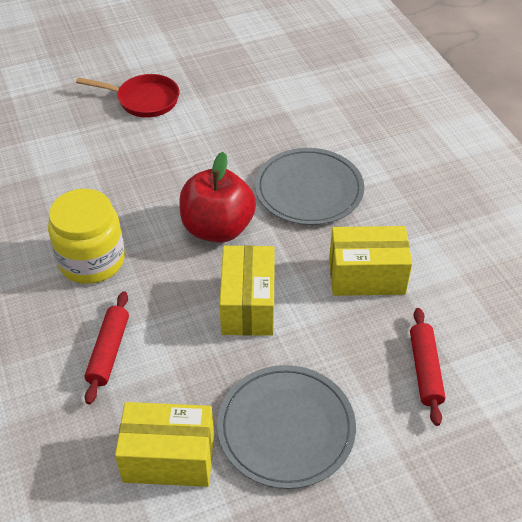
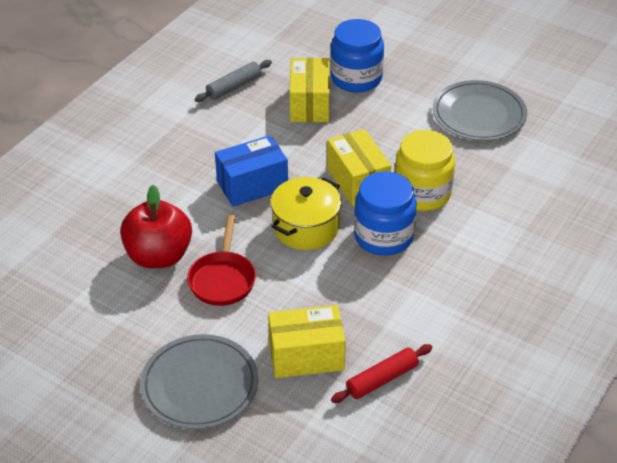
blue box: none = 0 -> [215,135,288,207] = 1
blue jar: none = 0 -> [330,19,384,92] [354,171,416,255] = 2
grey rolling pin: none = 0 -> [195,60,272,102] = 1
red rolling pin: [85,291,129,404] [410,308,445,426] = 2 -> [331,344,432,403] = 1
yellow pot: none = 0 -> [270,177,342,250] = 1

